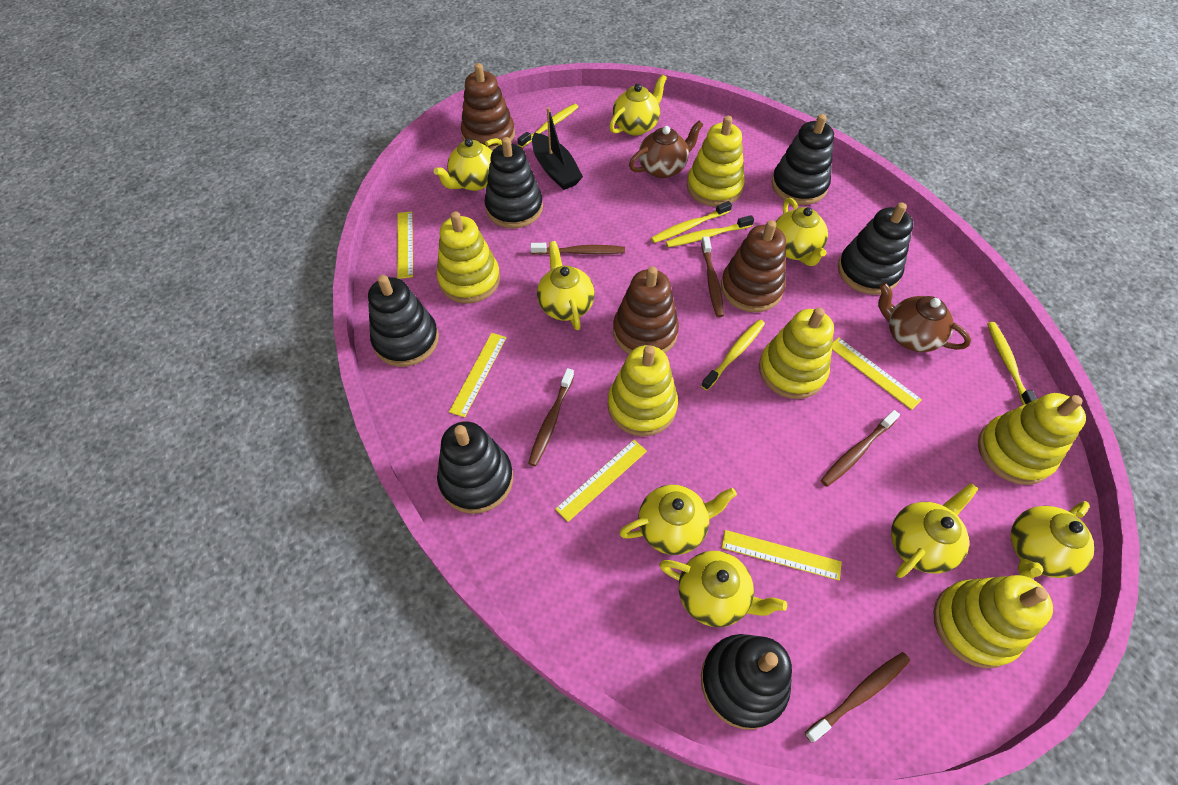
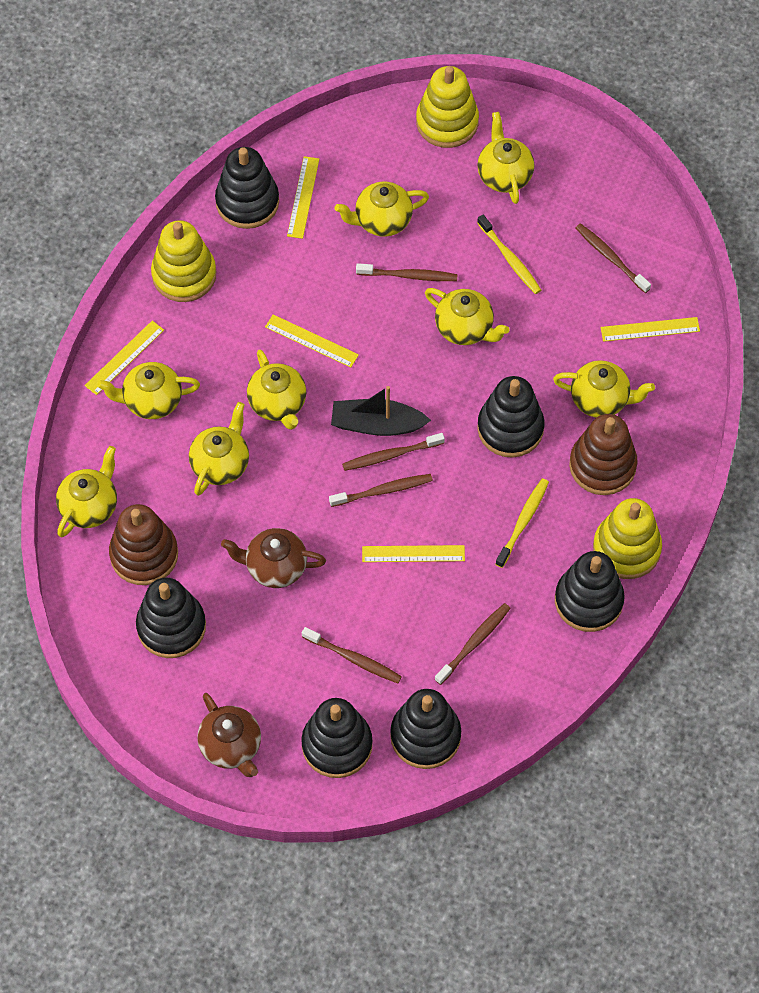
brown stacking toy: [461,63,515,151] [613,266,679,354] [721,220,786,312] = 3 -> [109,504,178,585] [569,414,638,495] = 2
brown toothbrush: [528,368,574,466] [530,243,625,255] [701,236,724,317] [805,652,910,743] [821,410,900,487] = 5 -> [302,627,402,683] [329,474,433,507] [342,433,445,471] [356,263,458,281] [435,603,511,685] [576,223,651,293] = 6
yellow stacking toy: [437,211,500,304] [608,345,678,436] [687,116,745,207] [759,307,834,399] [933,575,1053,668] [978,393,1086,485] = 6 -> [151,220,216,302] [416,66,479,148] [593,498,662,579] = 3
yellow toothbrush: [518,104,578,148] [651,201,732,243] [666,215,754,247] [701,319,765,390] [987,322,1037,405] = 5 -> [477,215,541,294] [496,478,549,568] = 2

